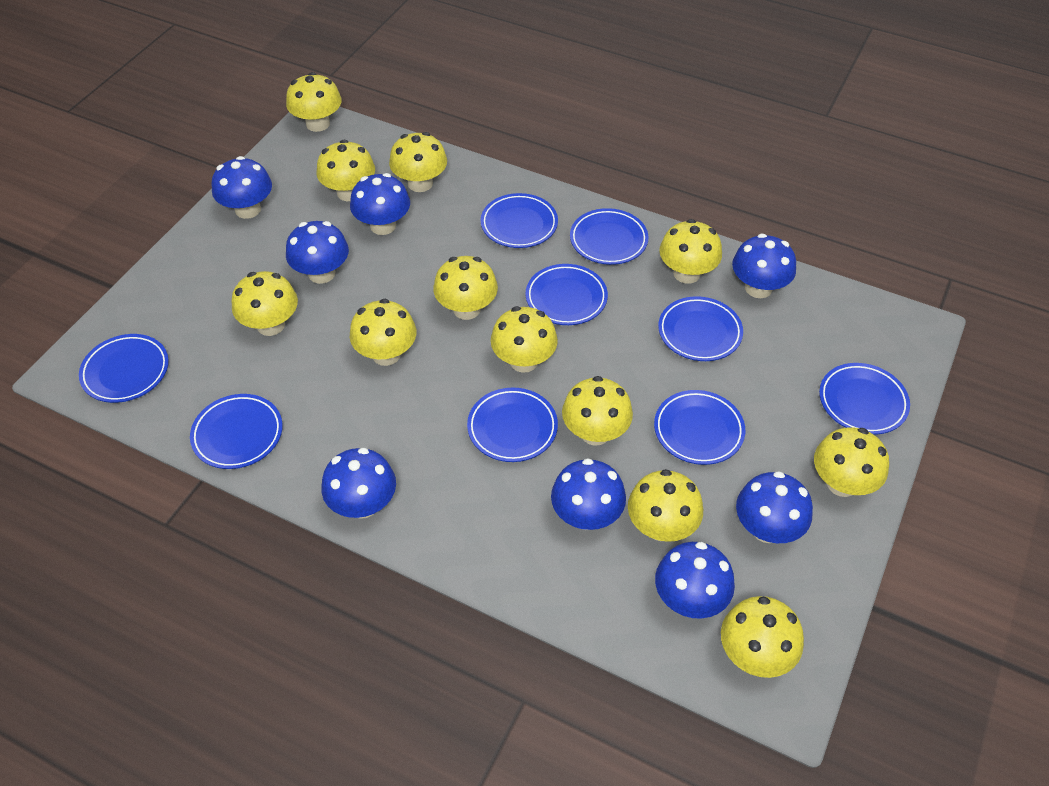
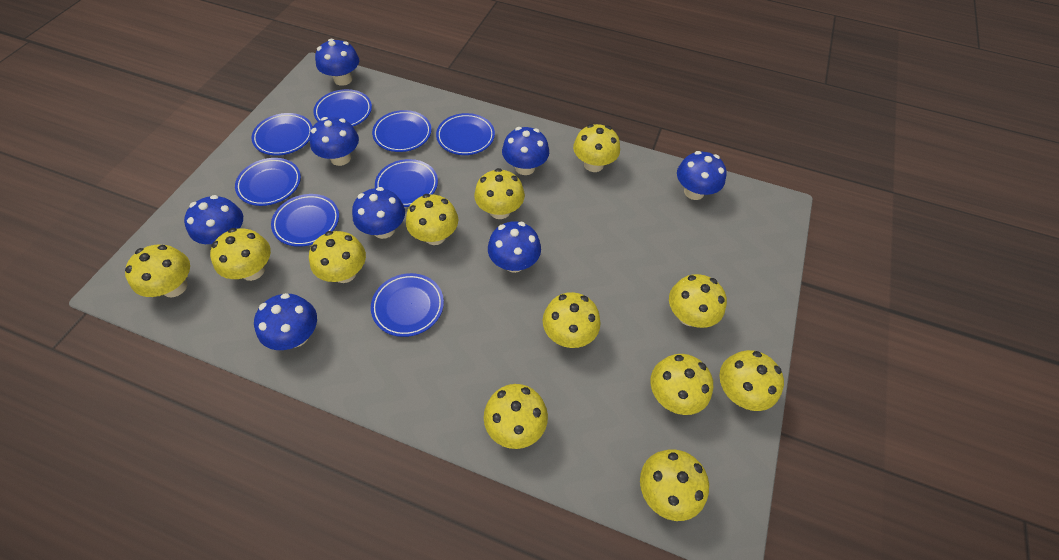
blue plate: [79,334,169,403] [190,394,283,469] [467,388,558,462] [481,193,558,248] [526,264,608,325] [570,208,648,265] [654,390,745,465] [658,296,743,361] [819,363,910,435] = 9 -> [235,158,301,206] [251,113,313,156] [271,194,339,247] [313,89,372,126] [371,273,444,337] [372,110,431,152] [375,159,438,207] [436,113,495,155] = 8

